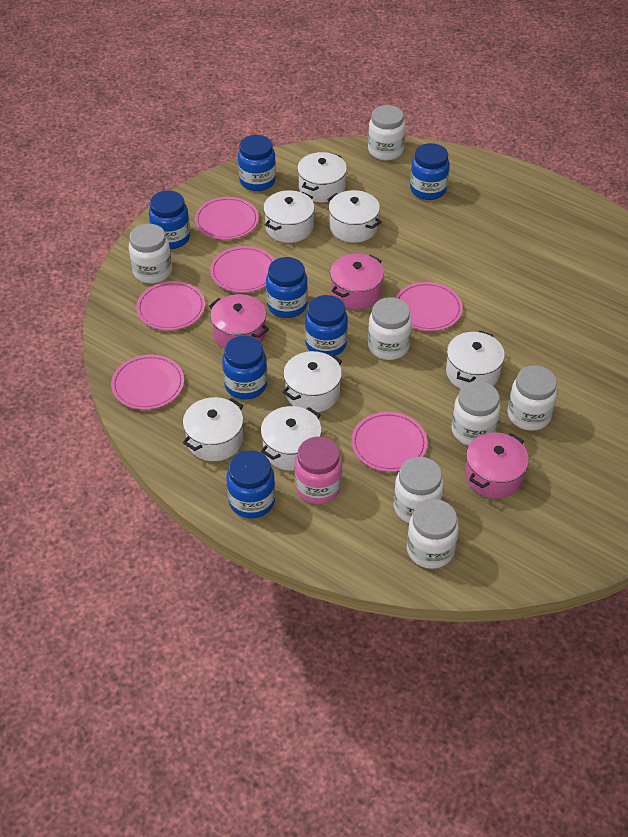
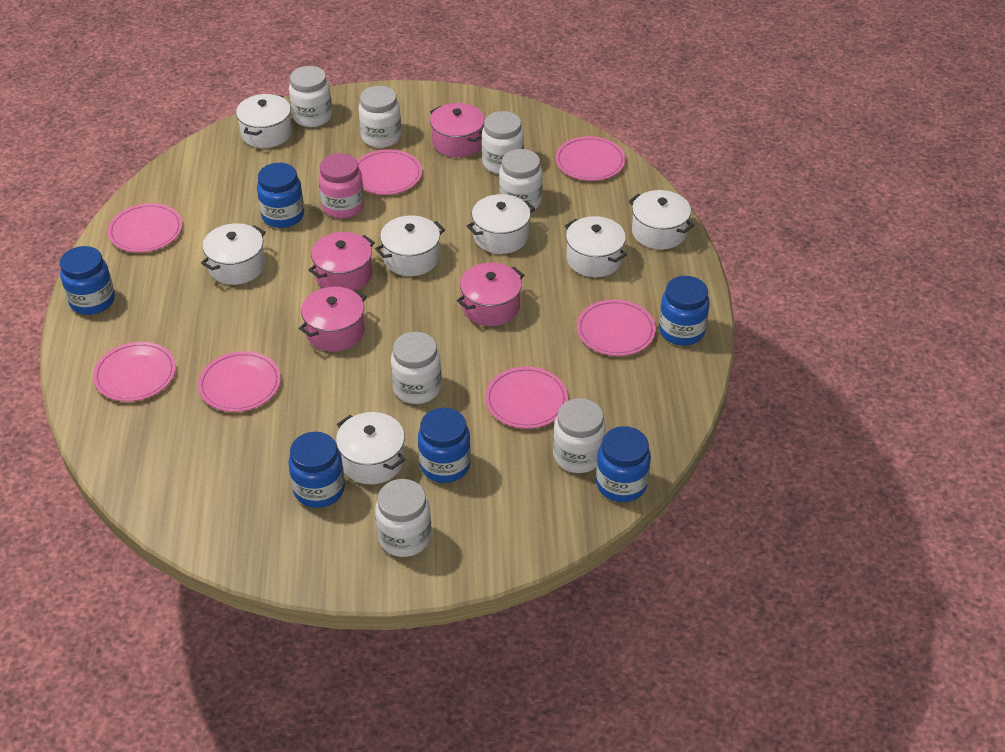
blue jar: [149,191,190,249] [222,336,267,400] [226,450,275,518] [238,135,276,191] [266,257,308,318] [305,295,348,356] [410,143,450,200] = 7 -> [60,246,115,315] [257,163,304,228] [288,432,345,508] [418,408,471,483] [596,426,651,502] [659,276,710,346] = 6
pink plate: [111,354,184,410] [136,281,205,330] [195,197,259,240] [210,246,274,293] [351,412,427,472] [395,282,463,331] = 6 -> [93,342,176,402] [108,203,182,252] [198,351,281,412] [357,149,422,195] [485,367,568,429] [555,136,625,181] [577,299,656,356] = 7
pink pot: [209,294,269,349] [330,254,384,309] [465,433,529,499] = 3 -> [299,287,367,352] [309,232,375,291] [430,103,485,157] [457,263,524,326] = 4

